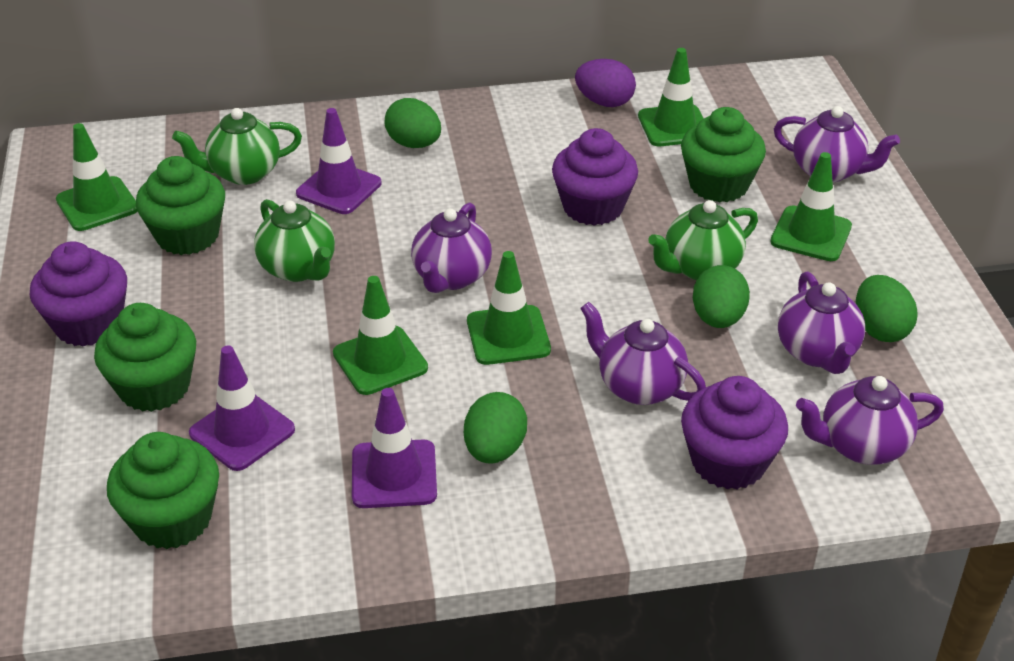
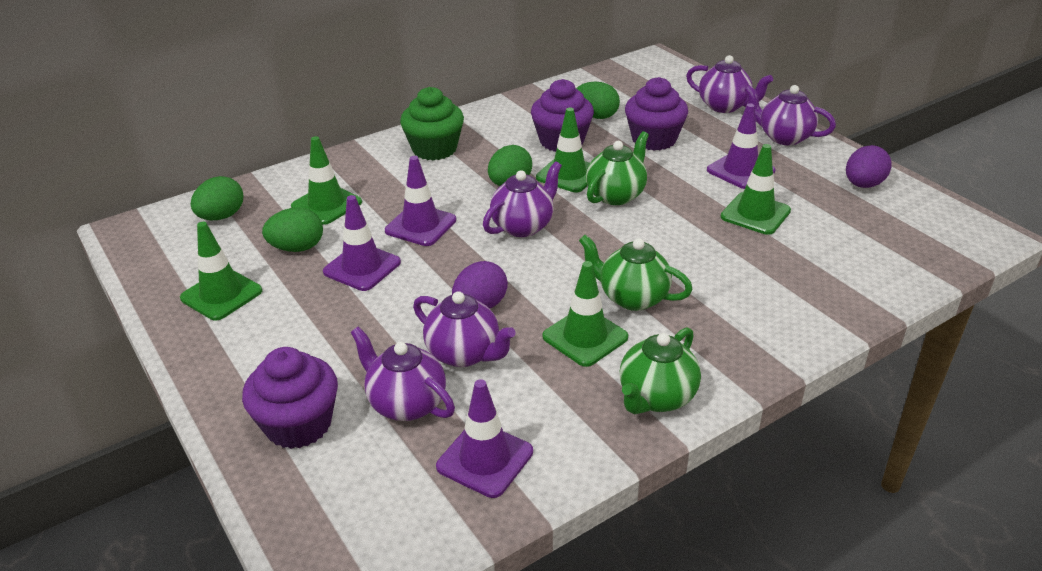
green cupcake: [94,303,196,412] [107,432,219,549] [136,156,225,255] [681,107,766,203] = 4 -> [400,87,464,160] = 1
purple egg: [575,59,636,107] = 1 -> [452,261,508,309] [846,145,892,188] = 2
purple traffic cone: [189,345,295,471] [296,108,382,214] [352,388,437,508] = 3 -> [323,195,401,291] [385,156,456,246] [436,379,533,498] [707,103,775,189] = 4

